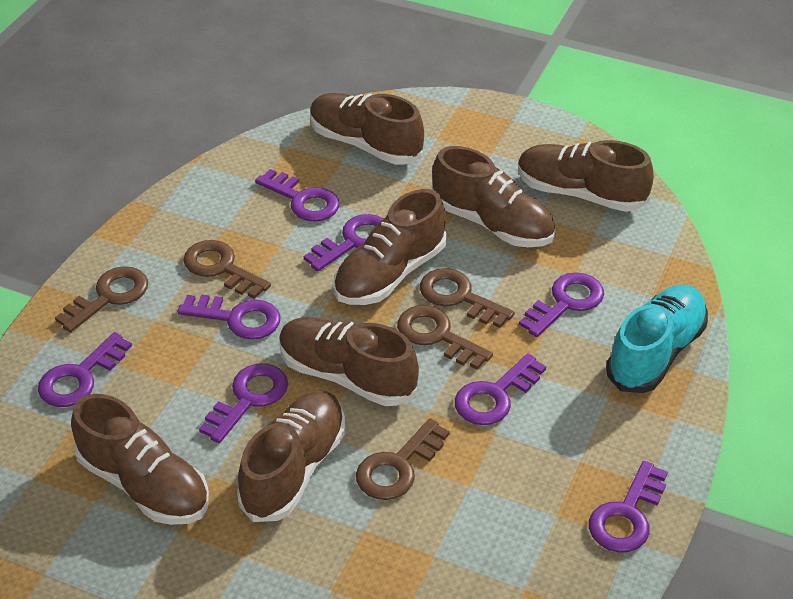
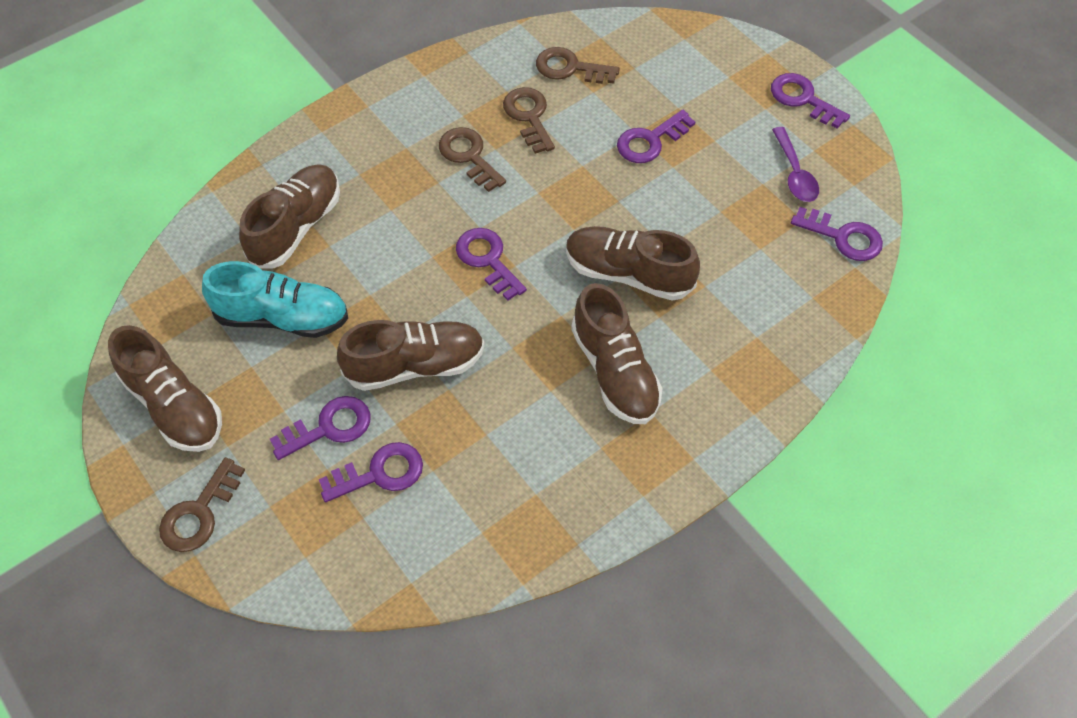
brown key: [55,266,148,333] [183,240,271,299] [356,418,450,500] [397,305,493,370] [420,268,515,328] = 5 -> [159,457,245,552] [439,127,506,192] [503,87,555,154] [536,47,620,84] = 4
brown shoe: [71,394,209,525] [237,390,345,522] [279,317,419,406] [310,93,424,164] [334,189,447,305] [432,146,555,247] [518,140,654,212] = 7 -> [108,325,222,452] [239,164,340,269] [337,320,485,391] [566,226,700,301] [571,283,663,424] = 5
purple key: [38,332,132,407] [178,294,281,340] [199,363,288,443] [255,169,340,222] [304,214,384,271] [455,353,546,425] [519,272,604,337] [589,461,668,553] = 8 -> [270,396,371,460] [319,442,423,502] [456,228,527,301] [617,110,695,163] [771,73,850,129] [791,207,883,261] = 6
purple spoon: none = 0 -> [772,127,819,202] = 1

